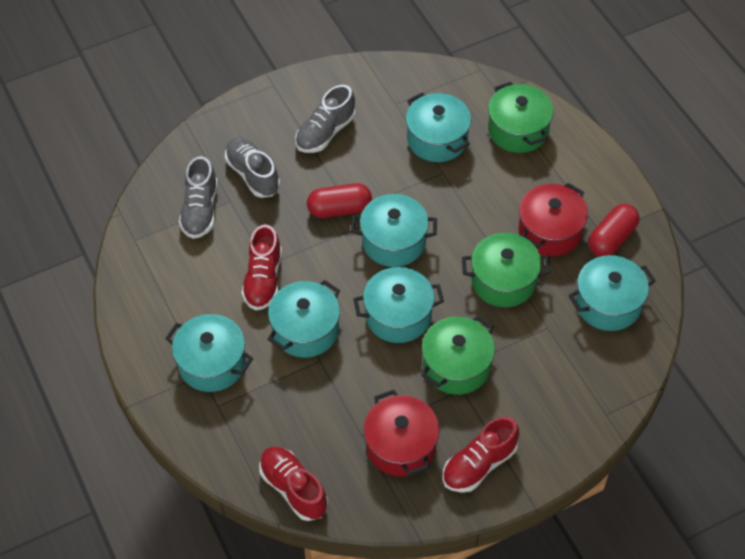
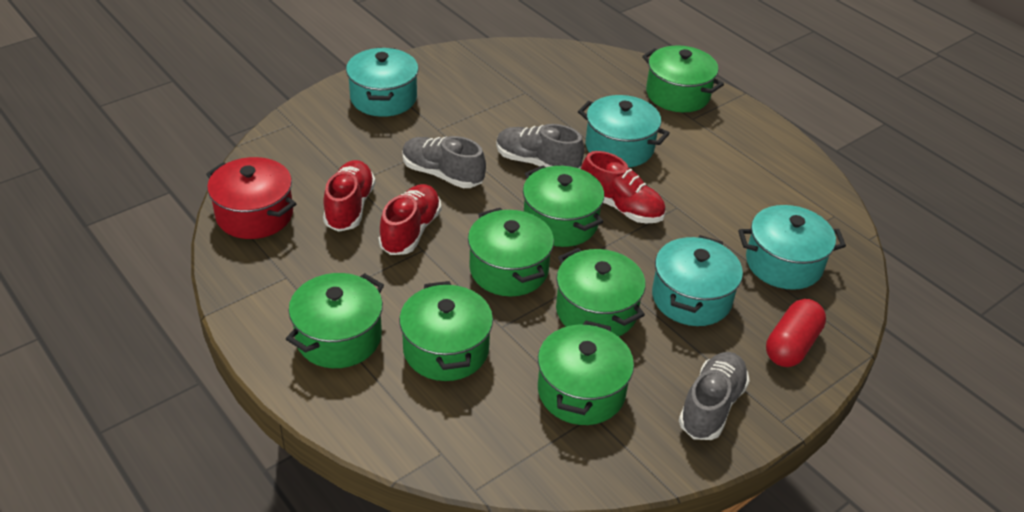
green pot: [421,316,495,395] [462,233,550,307] [488,82,554,153] = 3 -> [286,273,384,368] [399,281,493,381] [468,208,554,296] [523,165,604,247] [538,320,634,425] [556,248,646,337] [642,45,724,112] = 7
red capsule: [307,183,372,218] [588,204,639,257] = 2 -> [766,299,826,367] = 1
red pot: [363,390,440,477] [518,183,588,257] = 2 -> [206,157,296,239] = 1
turquoise pot: [165,314,253,392] [267,280,340,358] [351,194,437,267] [353,267,444,343] [406,92,471,162] [568,255,656,331] = 6 -> [346,48,419,117] [578,95,670,167] [652,235,743,326] [738,205,846,290] = 4

